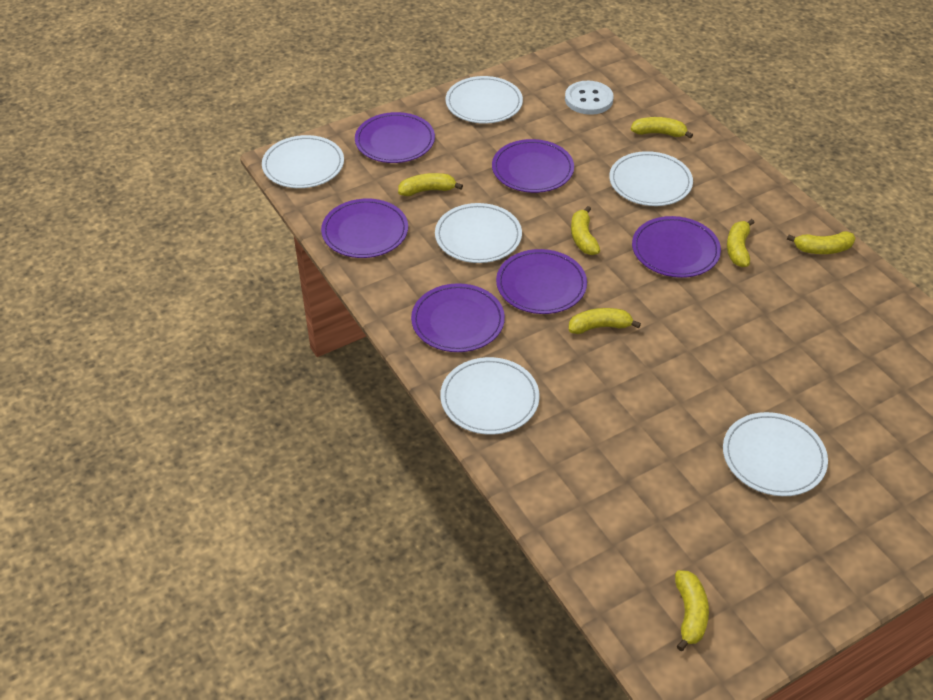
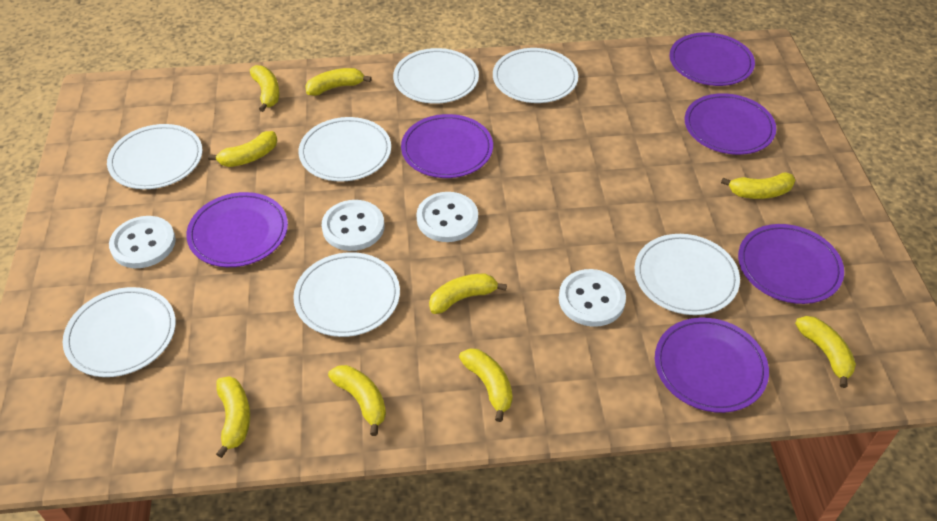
white button: [565,81,614,115] = 1 -> [109,216,176,268] [322,200,384,251] [416,192,478,242] [559,269,626,327] = 4
white plate: [262,135,344,188] [435,203,522,263] [440,357,540,435] [445,76,523,124] [609,151,693,206] [723,412,828,496] = 6 -> [63,287,176,377] [107,124,202,189] [293,252,400,337] [299,117,391,182] [393,48,479,104] [493,48,578,103] [635,234,740,315] = 7
yellow banana: [398,173,463,196] [569,308,641,334] [571,206,600,255] [631,117,693,139] [675,570,709,651] [727,219,755,267] [787,231,856,254] = 7 -> [208,131,277,167] [216,376,250,458] [250,65,280,112] [305,68,372,96] [328,365,386,436] [429,274,507,314] [459,349,513,422] [721,172,795,199] [795,316,856,388] = 9

